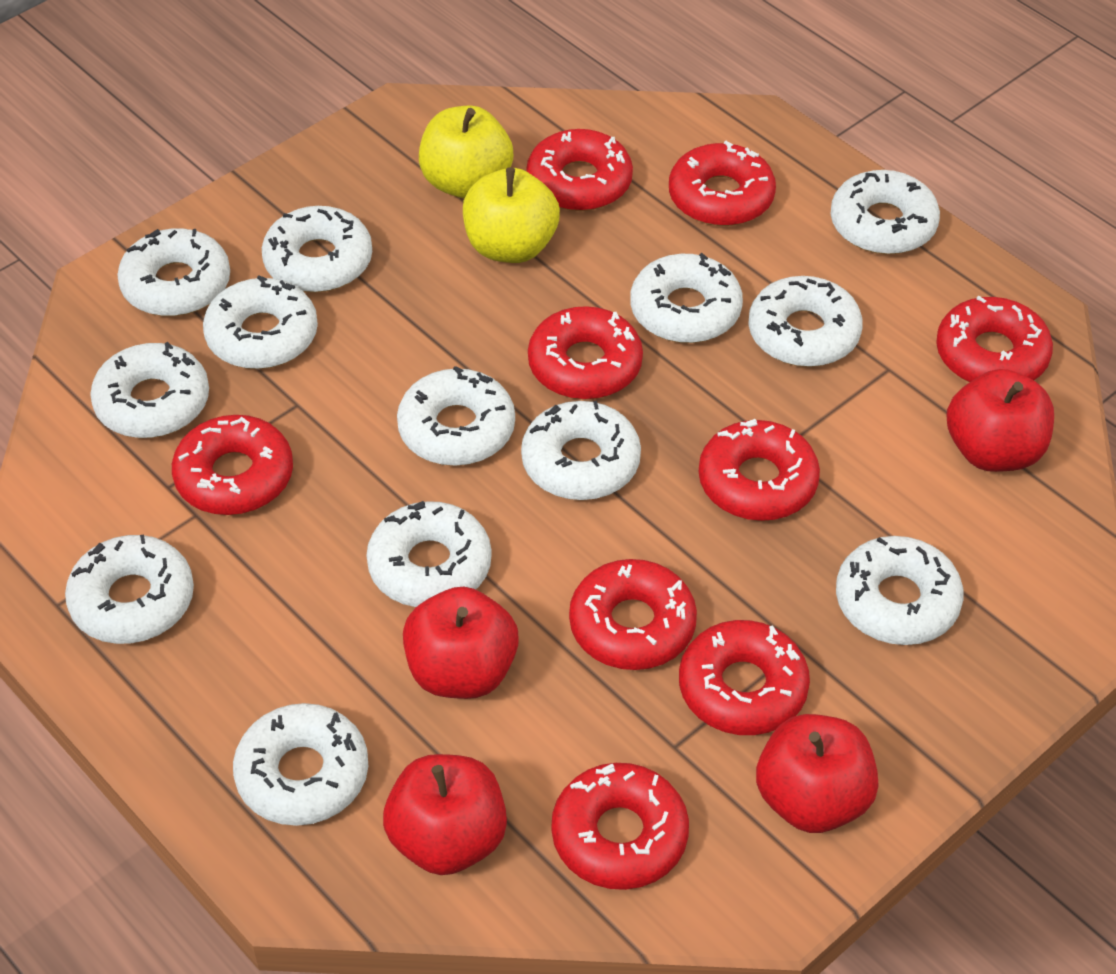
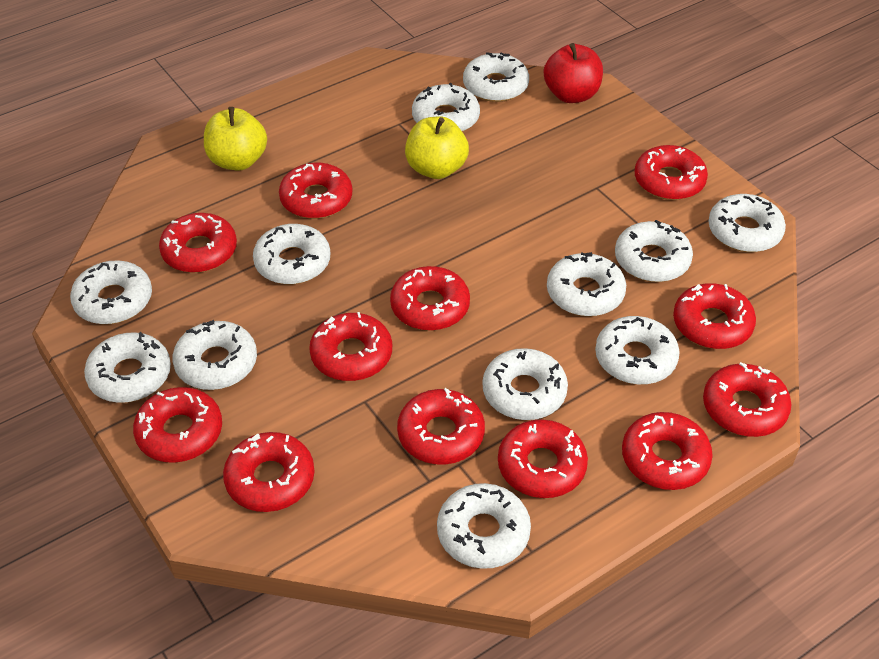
red apple: [383,754,507,875] [403,587,519,699] [756,714,879,833] [946,369,1054,472] = 4 -> [544,43,603,103] = 1
red donut: [172,415,293,515] [526,129,633,211] [528,306,643,400] [551,763,689,890] [569,559,697,670] [669,141,776,226] [679,620,810,735] [699,419,820,521] [936,296,1053,382] = 9 -> [133,387,222,463] [159,213,237,273] [223,432,315,512] [279,163,352,219] [309,312,392,381] [390,266,470,331] [397,388,485,465] [498,419,588,498] [622,412,713,490] [635,145,708,200] [673,283,756,349] [703,362,792,437] = 12
white donut: [65,534,194,644] [90,342,209,438] [117,228,230,316] [203,275,318,369] [233,703,368,826] [262,206,372,292] [366,501,492,607] [397,366,515,466] [521,401,641,500] [630,253,743,343] [748,276,863,367] [831,170,940,254] [836,536,964,645] = 13 -> [70,261,152,324] [84,332,171,403] [173,320,257,390] [253,224,330,284] [412,83,480,132] [437,483,531,569] [463,52,529,102] [482,348,568,420] [547,252,626,316] [595,316,680,385] [615,220,693,282] [708,194,786,252] = 12

